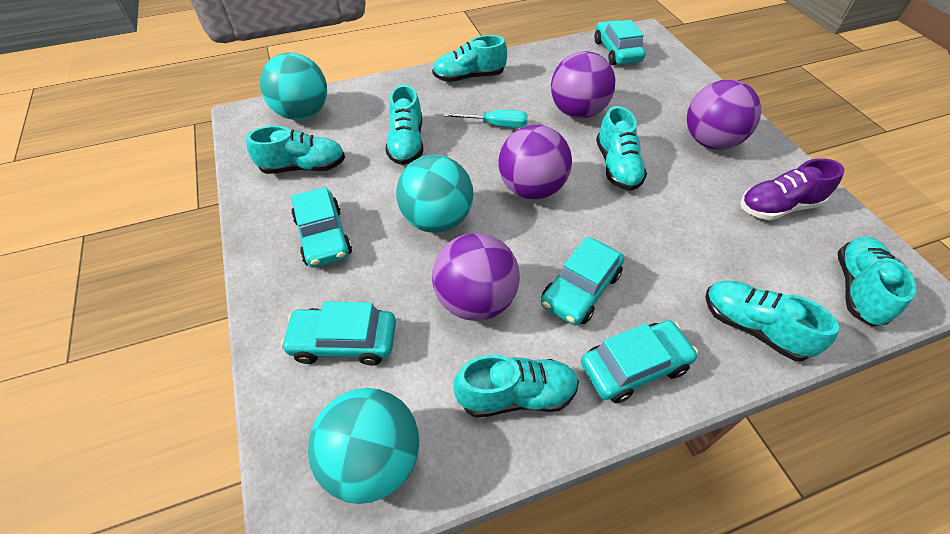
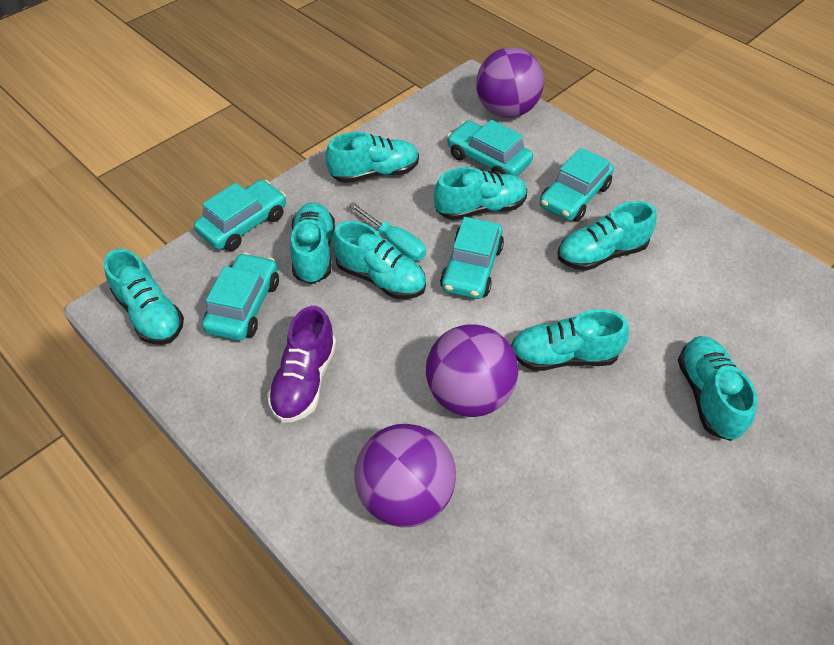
purple ball: [432,233,520,321] [499,125,572,200] [551,51,615,119] [687,79,761,150] = 4 -> [354,424,456,527] [426,324,518,417] [476,47,544,118] = 3
turquoise ball: [260,53,327,120] [308,388,419,504] [396,155,473,233] = 3 -> none = 0
turquoise shoe: [246,126,345,174] [385,85,423,165] [432,35,507,82] [453,355,579,417] [596,106,647,191] [705,281,839,361] [838,237,916,326] = 7 -> [104,249,184,345] [290,202,335,284] [326,132,419,183] [332,221,426,299] [434,167,527,220] [511,309,629,371] [558,201,657,271] [678,336,758,441] = 8

